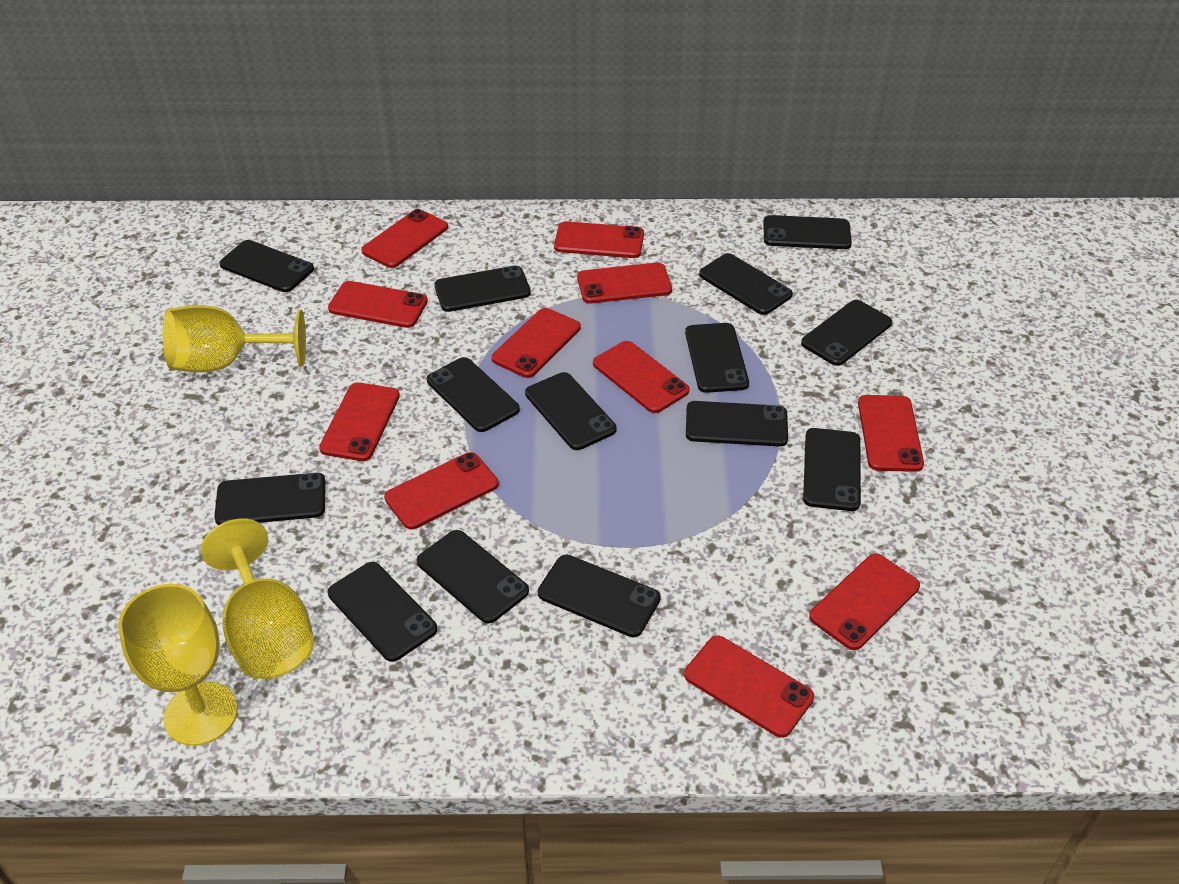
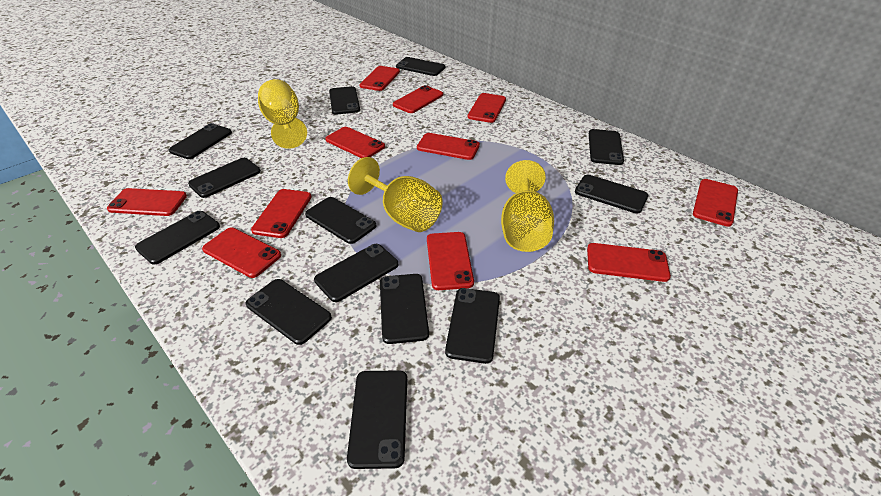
black phone: [214,473,326,525] [219,240,314,292] [328,562,438,662] [417,530,529,624] [427,357,520,432] [435,265,531,312] [525,372,617,450] [538,555,661,637] [685,323,749,393] [686,401,788,447] [699,253,793,315] [763,215,852,249] [801,300,892,366] [803,428,861,511] = 14 -> [135,211,220,265] [169,123,232,159] [188,158,261,198] [245,279,332,345] [305,197,376,244] [314,244,398,302] [329,86,360,115] [347,370,407,469] [380,274,429,344] [396,57,445,76] [445,288,500,364] [575,175,648,214] [589,129,624,165] = 13

